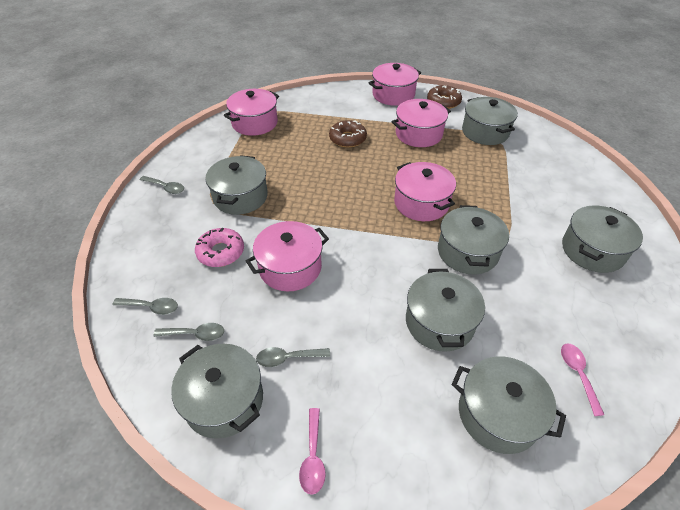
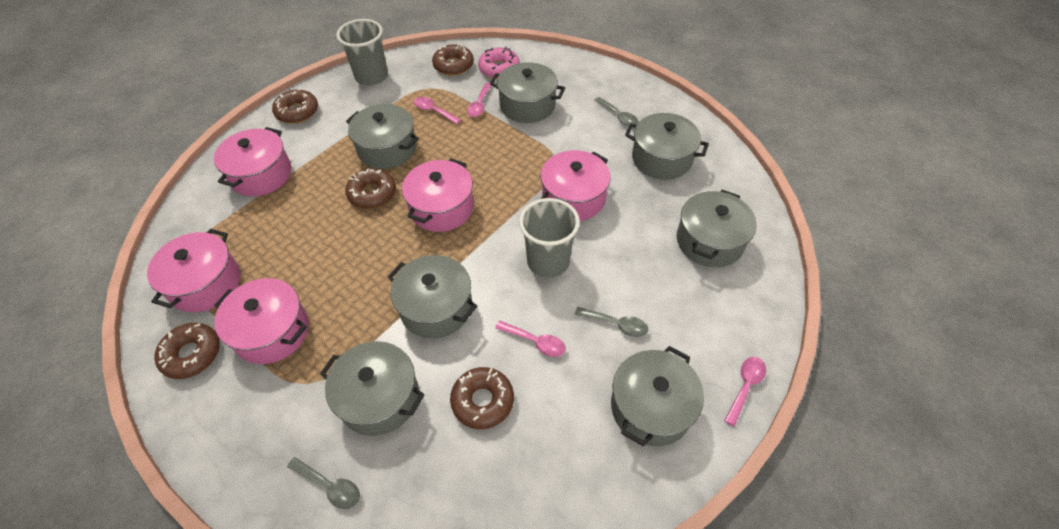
brown donut: [329,120,367,148] [427,85,462,109] = 2 -> [154,323,220,379] [272,88,318,124] [345,168,396,209] [432,44,474,75] [450,367,514,429] = 5
grey cup: none = 0 -> [336,19,388,86] [519,198,580,278] = 2
grey spoon: [112,298,178,315] [140,176,184,194] [153,323,224,341] [256,347,330,367] = 4 -> [287,457,360,509] [575,307,648,337] [594,97,638,127] = 3
pink spoon: [299,408,326,495] [561,344,604,416] = 2 -> [414,97,461,124] [467,83,492,117] [495,321,566,357] [724,357,766,426] = 4

